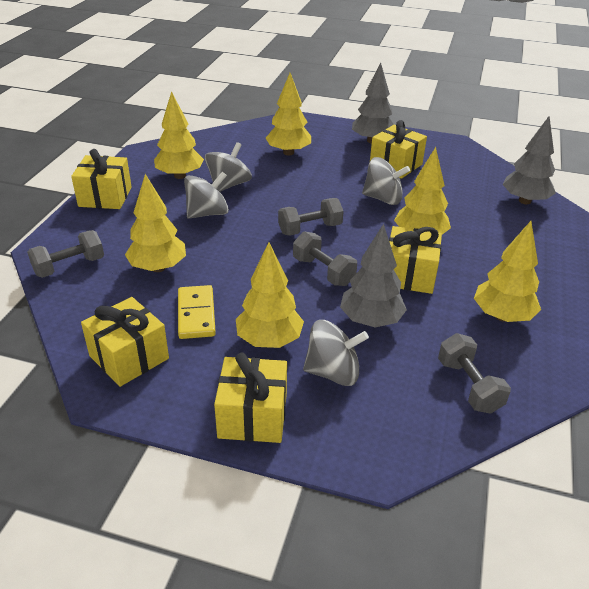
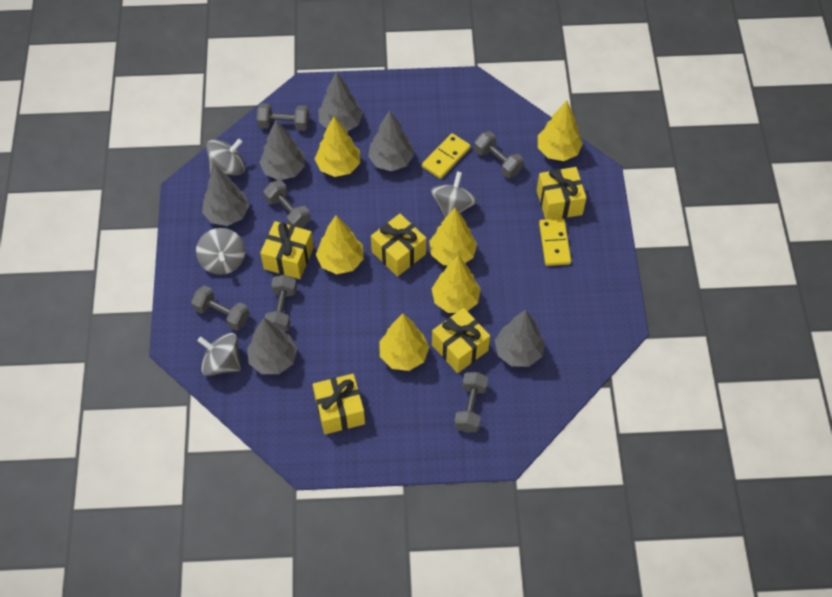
grey dumbbell: [27,230,104,278] [278,198,344,236] [293,231,357,286] [438,333,511,414] = 4 -> [191,285,249,331] [256,103,309,131] [263,180,311,228] [265,275,297,332] [454,372,488,433] [474,131,524,178] = 6
grey tree: [340,224,407,327] [352,62,394,144] [502,116,556,204] = 3 -> [202,166,249,226] [247,318,297,374] [259,120,305,180] [318,72,363,131] [368,110,414,171] [495,310,545,367] = 6
yellow domino: [178,285,216,339] = 1 -> [422,133,471,179] [539,218,571,266] = 2

